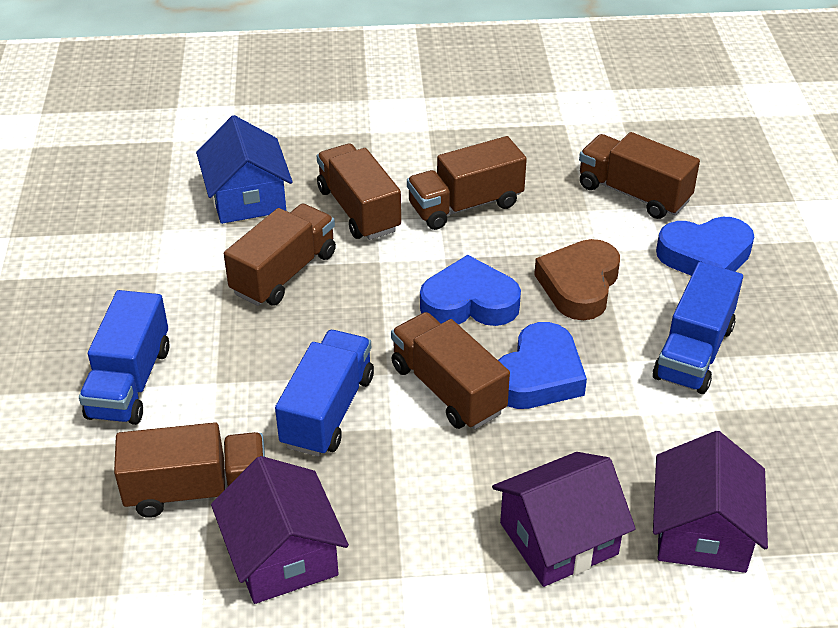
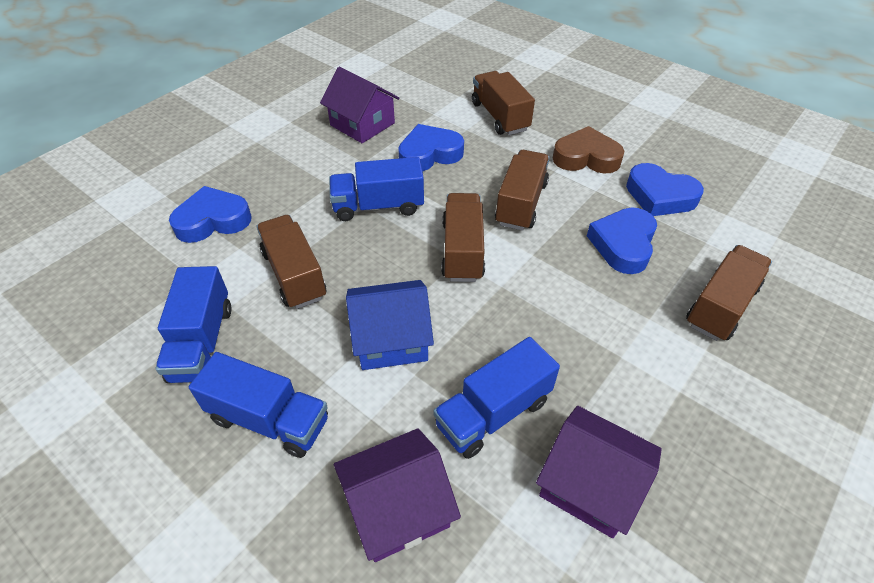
blue heart: [420,255,521,326] [498,322,587,409] [656,217,754,276] = 3 -> [169,186,251,243] [398,124,464,172] [587,208,657,274] [626,163,704,216] = 4
blue truck: [79,290,170,425] [275,330,374,457] [653,262,743,394] = 3 -> [155,266,232,383] [189,352,328,458] [329,157,424,221] [433,337,560,459] = 4
brown truck: [114,422,265,518] [224,204,336,306] [317,143,401,240] [391,312,510,429] [407,136,527,230] [579,132,700,219] = 6 -> [257,215,326,309] [441,193,485,282] [472,71,535,135] [495,150,550,231] [686,245,772,341] = 5

